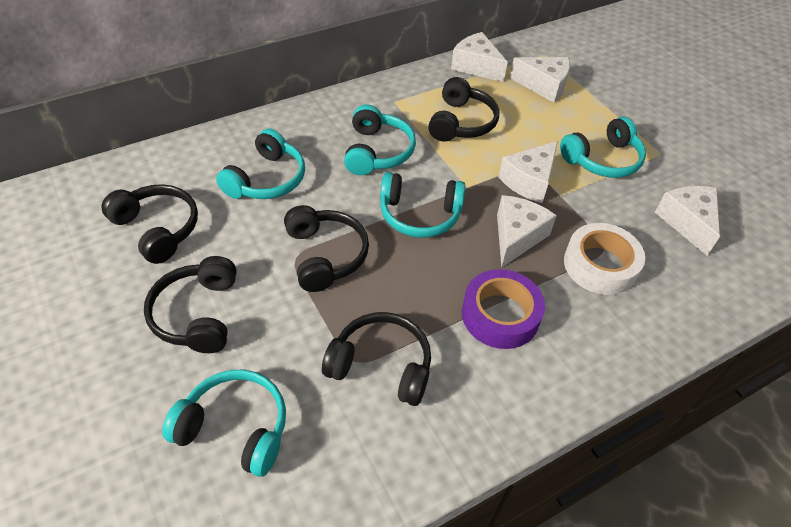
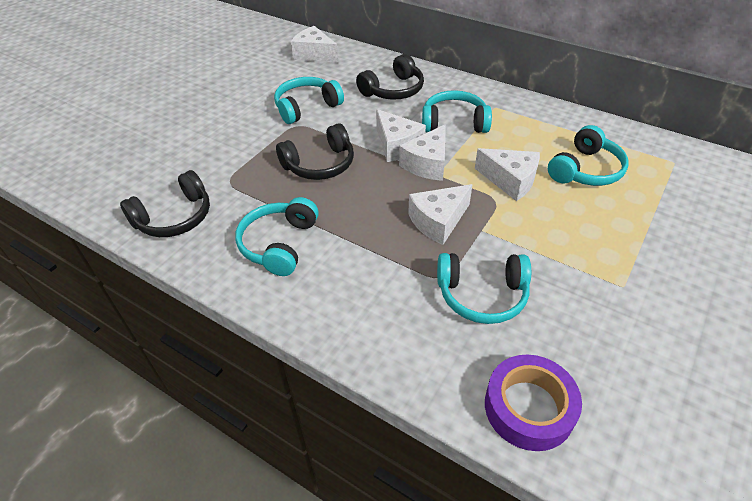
black headphones: [102,184,198,264] [144,256,237,353] [284,205,369,292] [322,312,431,406] [428,77,499,142] = 5 -> [120,170,210,237] [276,123,354,180] [356,54,424,100] = 3
white tape: [564,223,645,295] = 1 -> none = 0

